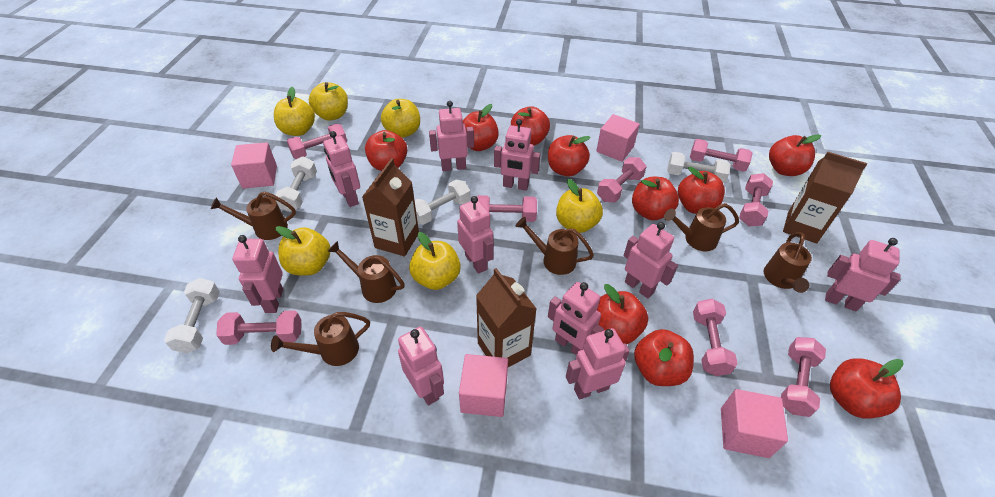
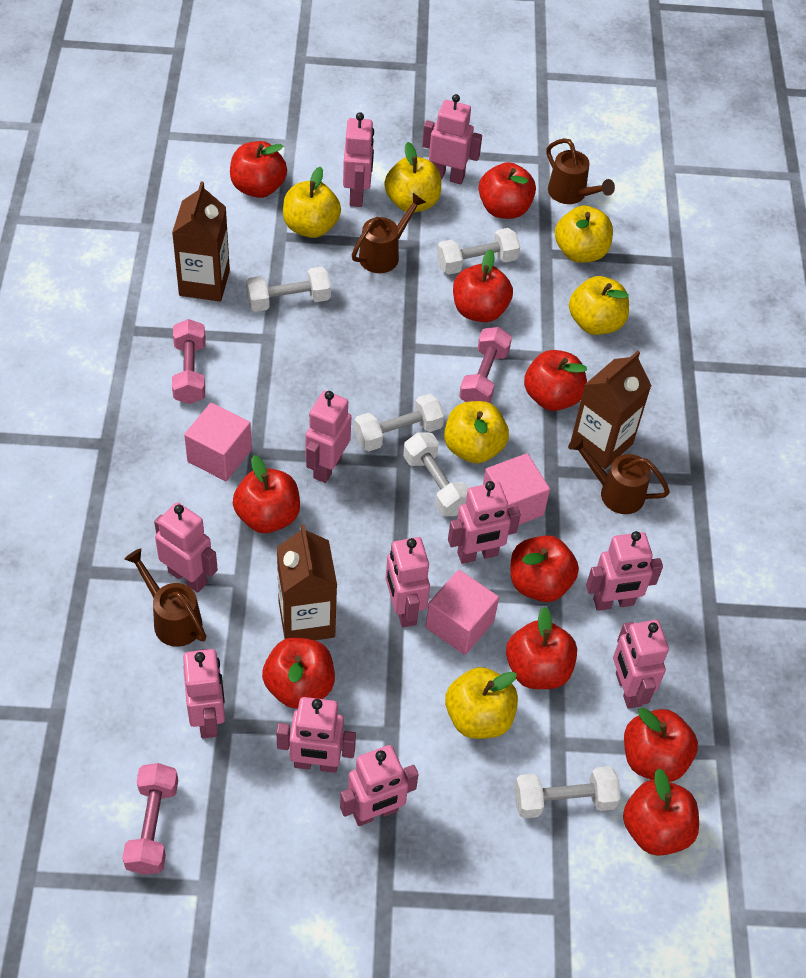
brown watering can: [211,192,296,240] [271,312,370,366] [327,241,405,303] [516,217,594,275] [664,203,739,251] [764,232,812,293] = 6 -> [124,548,206,647] [352,193,426,273] [547,138,615,204] [568,435,670,514] = 4
pink cube: [231,142,277,189] [459,354,508,417] [596,114,640,162] [721,389,788,458] = 4 -> [184,403,252,481] [425,570,499,655] [483,453,550,525] = 3
pink dumbbell: [216,310,301,345] [287,124,347,159] [477,195,537,222] [597,157,646,203] [690,139,753,172] [693,299,738,376] [739,173,773,226] [781,337,826,417] = 8 -> [122,763,178,875] [172,319,205,404] [459,327,512,403] = 3
pink robot: [232,235,283,313] [323,131,360,207] [398,327,444,406] [429,101,474,171] [457,196,494,274] [494,119,540,191] [548,282,604,355] [566,328,630,399] [624,222,678,298] [825,238,901,311] = 10 -> [154,502,218,593] [183,649,225,738] [276,697,356,773] [306,391,351,483] [340,745,419,826] [343,112,374,207] [386,537,430,628] [422,94,482,185] [448,481,521,564] [586,531,663,611] [613,620,669,709] = 11
white dumbbell: [164,278,220,353] [275,157,317,212] [414,180,470,225] [667,152,731,183] = 4 -> [246,267,331,312] [354,394,444,451] [403,432,469,517] [437,228,520,274] [514,766,621,819] = 5

